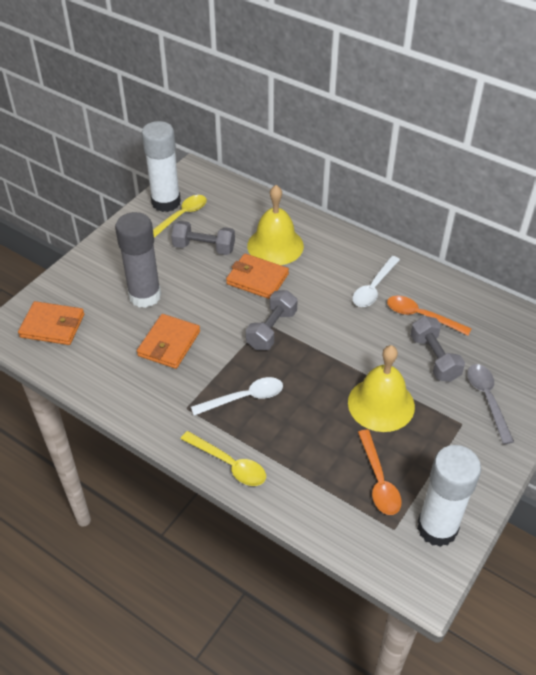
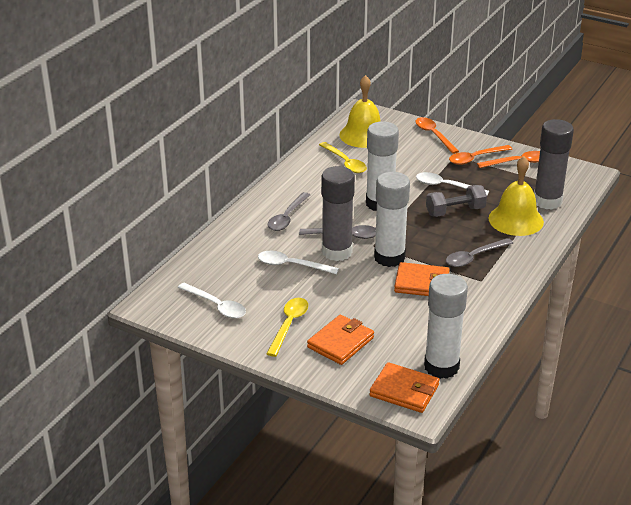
grey dumbbell: [171,221,235,255] [246,290,298,350] [410,316,465,382] = 3 -> [426,185,487,217] = 1
grey glue stick: [115,212,161,308] = 1 -> [321,166,355,261] [534,119,574,210] = 2
grey spoon: [467,364,514,444] = 1 -> [268,192,310,231] [299,225,376,239] [446,238,513,267] = 3
orange spoon: [358,430,402,515] [387,296,472,335] = 2 -> [415,117,459,154] [449,145,512,165] [477,151,540,168] = 3
white glue stick: [141,121,181,212] [417,445,481,547] = 2 -> [366,121,399,211] [374,172,410,267] [424,274,468,379] = 3
white spoon: [191,377,283,415] [352,256,400,307] = 2 -> [178,283,246,319] [258,251,339,275] [416,172,489,195] = 3

